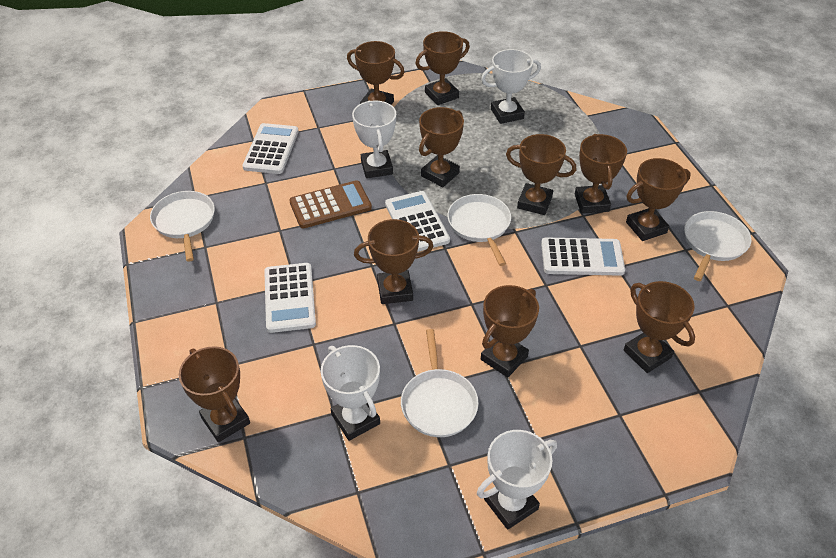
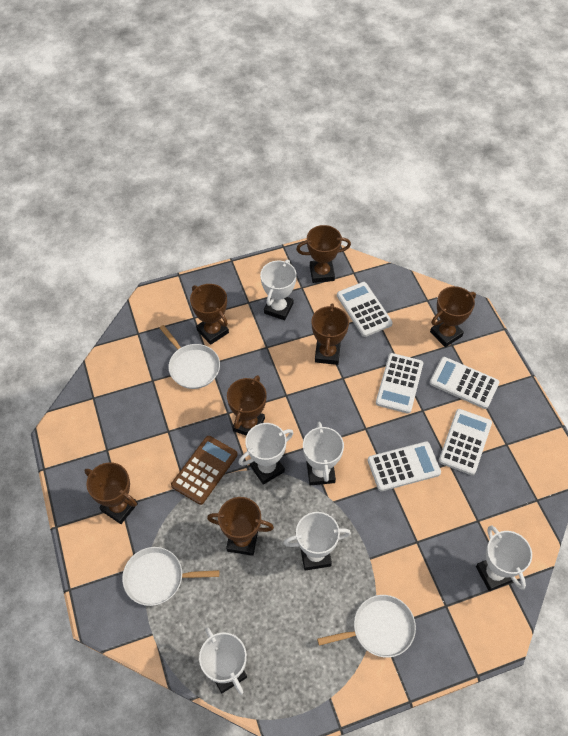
brown trophy: [179,346,250,442] [347,41,405,105] [354,219,434,304] [415,31,470,105] [419,107,464,187] [481,285,539,378] [506,134,576,215] [575,134,627,214] [624,281,695,373] [626,158,691,241] = 10 -> [85,462,138,524] [190,284,229,345] [207,497,274,556] [227,375,267,435] [296,225,351,283] [312,303,349,365] [430,286,476,347] = 7
white calculator: [242,123,299,174] [264,263,316,333] [385,191,450,252] [541,238,625,276] = 4 -> [337,282,393,337] [368,441,441,491] [376,353,423,414] [430,357,499,409] [439,409,492,475] = 5
white pan: [150,191,215,262] [401,329,479,437] [447,194,511,266] [684,211,751,281] = 4 -> [122,547,219,606] [160,325,220,389] [317,595,416,658] = 3
white trophy: [321,345,380,441] [352,100,396,178] [477,430,557,530] [481,49,541,124] = 4 -> [199,627,247,695] [238,423,293,485] [260,260,297,320] [283,512,351,571] [303,422,344,485] [476,525,532,591] = 6

